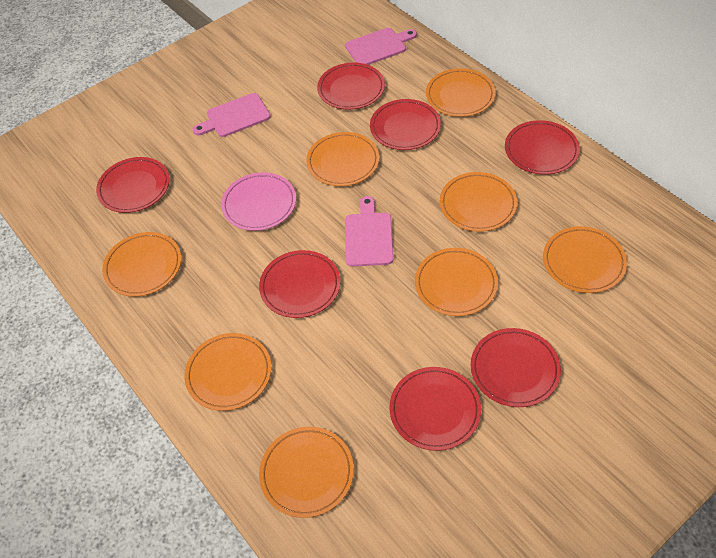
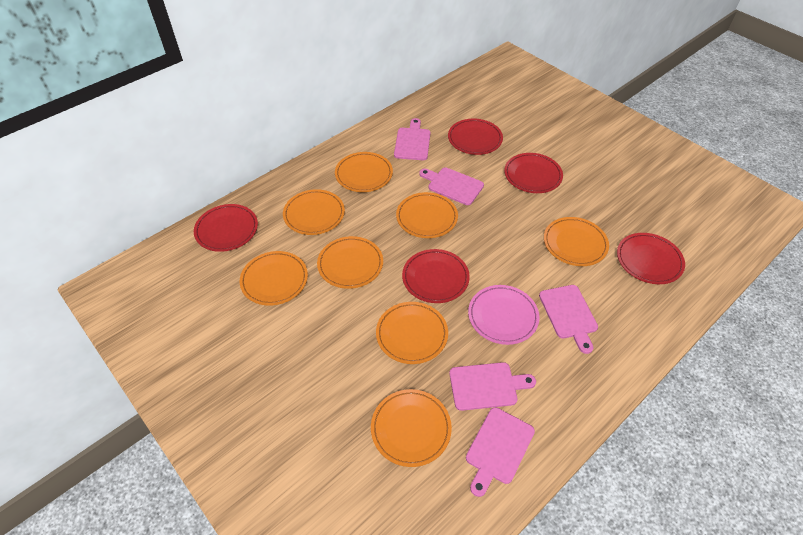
pink cutting board: [193,93,271,137] [345,28,417,65] [345,196,394,267] = 3 -> [394,118,431,160] [419,167,484,205] [449,362,536,411] [466,407,535,497] [539,285,598,354] = 5
red plate: [96,157,170,213] [259,250,340,318] [317,63,385,110] [370,99,441,150] [389,367,481,451] [471,328,561,407] [505,120,580,175] = 7 -> [194,204,258,252] [402,249,470,303] [448,119,503,155] [504,153,563,193] [617,233,685,284] = 5

